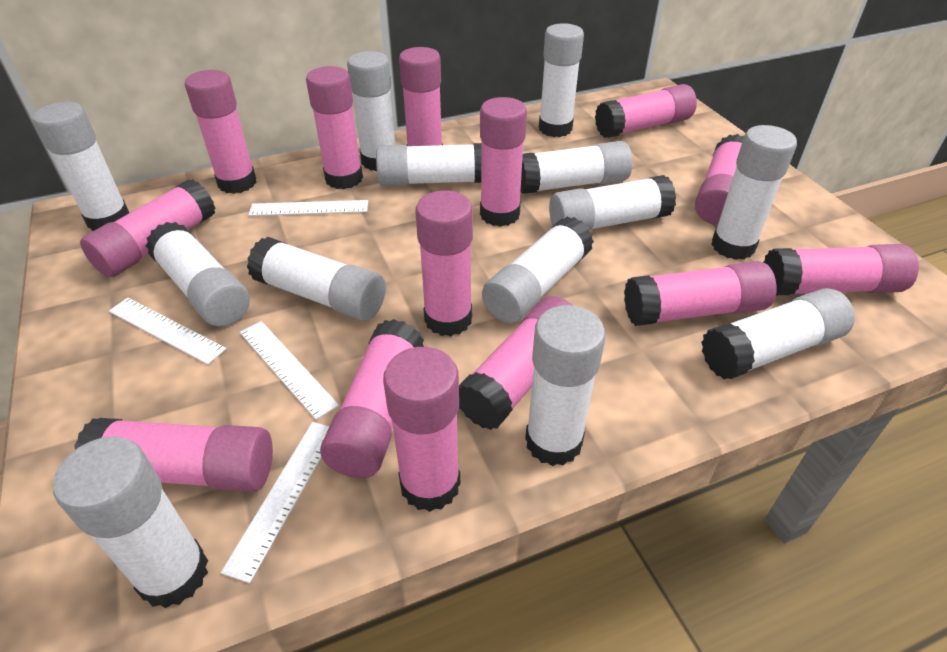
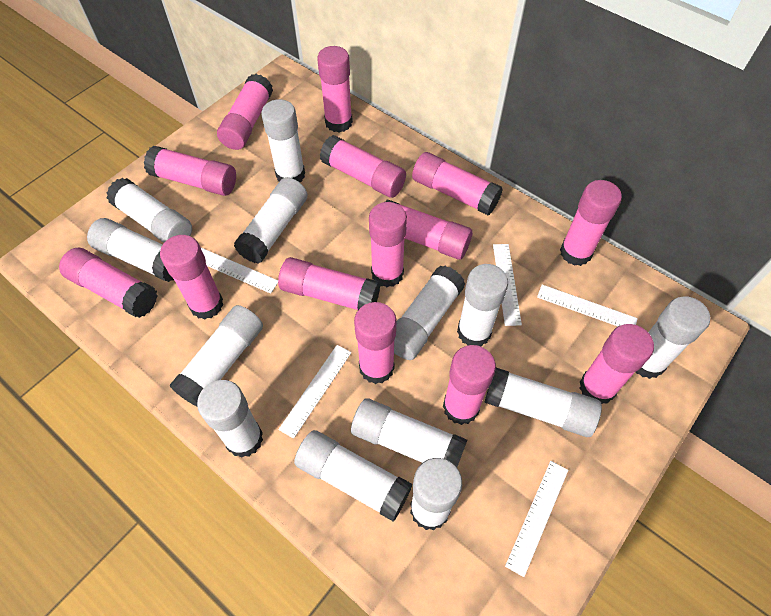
white ruler: [109,298,226,365] [221,422,329,583] [240,321,339,420] [248,200,368,216] = 4 -> [201,248,278,294] [278,345,351,439] [493,244,522,326] [505,461,568,577] [537,285,638,326] = 5

